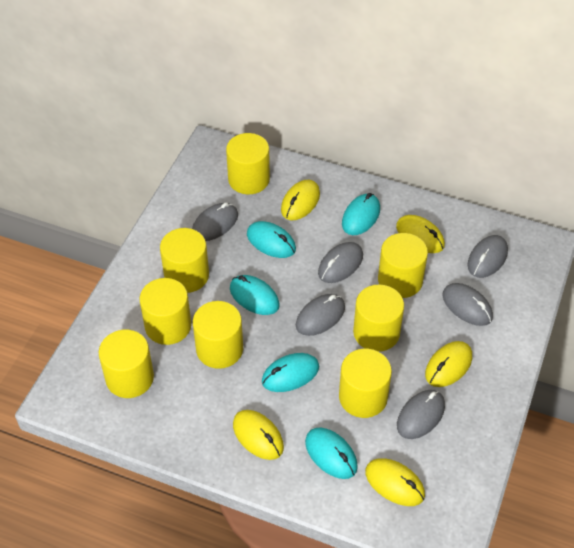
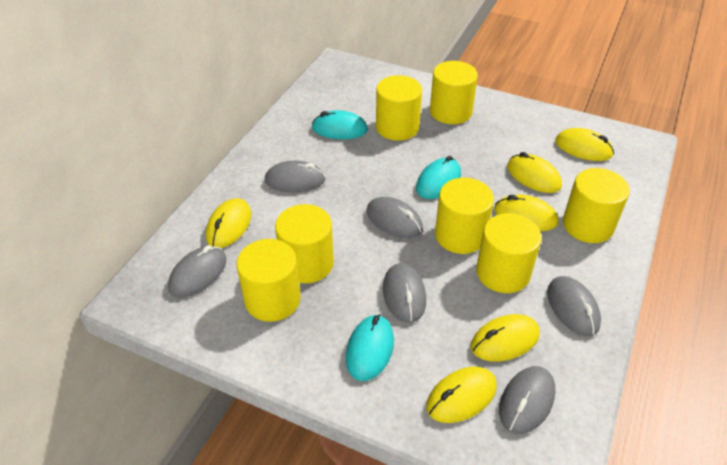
turquoise mouse: [230,275,280,315] [247,221,296,258] [262,353,319,392] [305,428,358,479] [342,193,380,235] = 5 -> [312,110,368,139] [346,314,394,381] [416,156,461,199] = 3
yellow cylinder: [98,330,154,398] [140,278,191,345] [160,228,209,293] [193,301,243,369] [226,133,270,194] [339,349,392,418] [353,284,404,352] [378,233,428,298] = 8 -> [237,239,301,322] [275,204,334,283] [376,75,422,141] [430,61,478,124] [435,178,494,254] [476,213,541,293] [563,168,630,243] = 7
yellow mouse: [233,410,284,460] [281,180,320,220] [365,458,425,506] [396,215,445,253] [425,341,472,387] = 5 -> [206,198,251,248] [426,367,497,423] [471,314,540,361] [494,195,558,231] [507,152,562,193] [555,128,614,161] = 6

